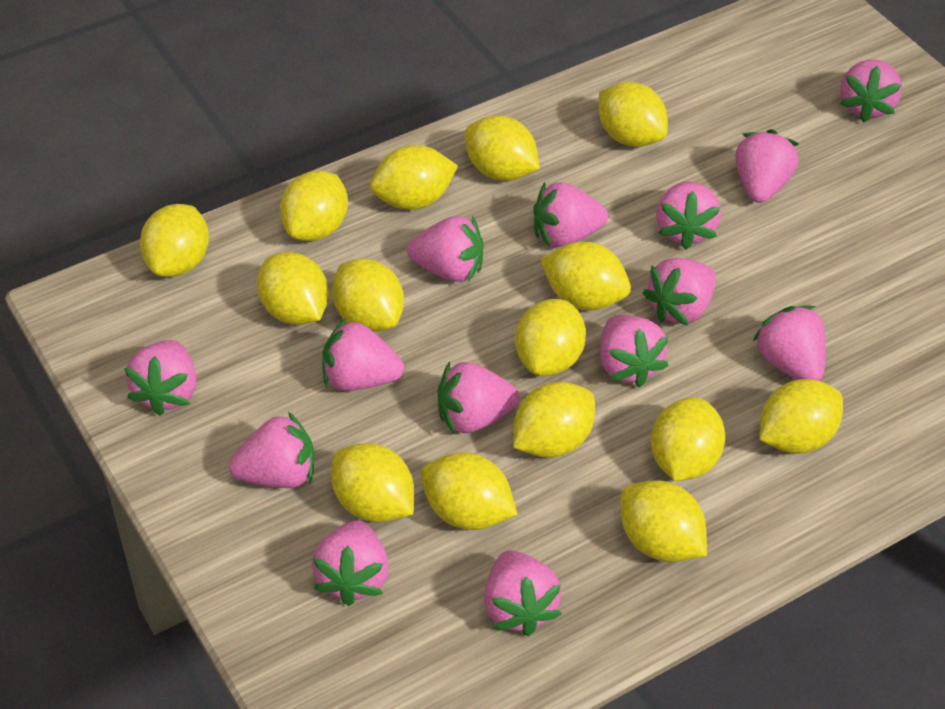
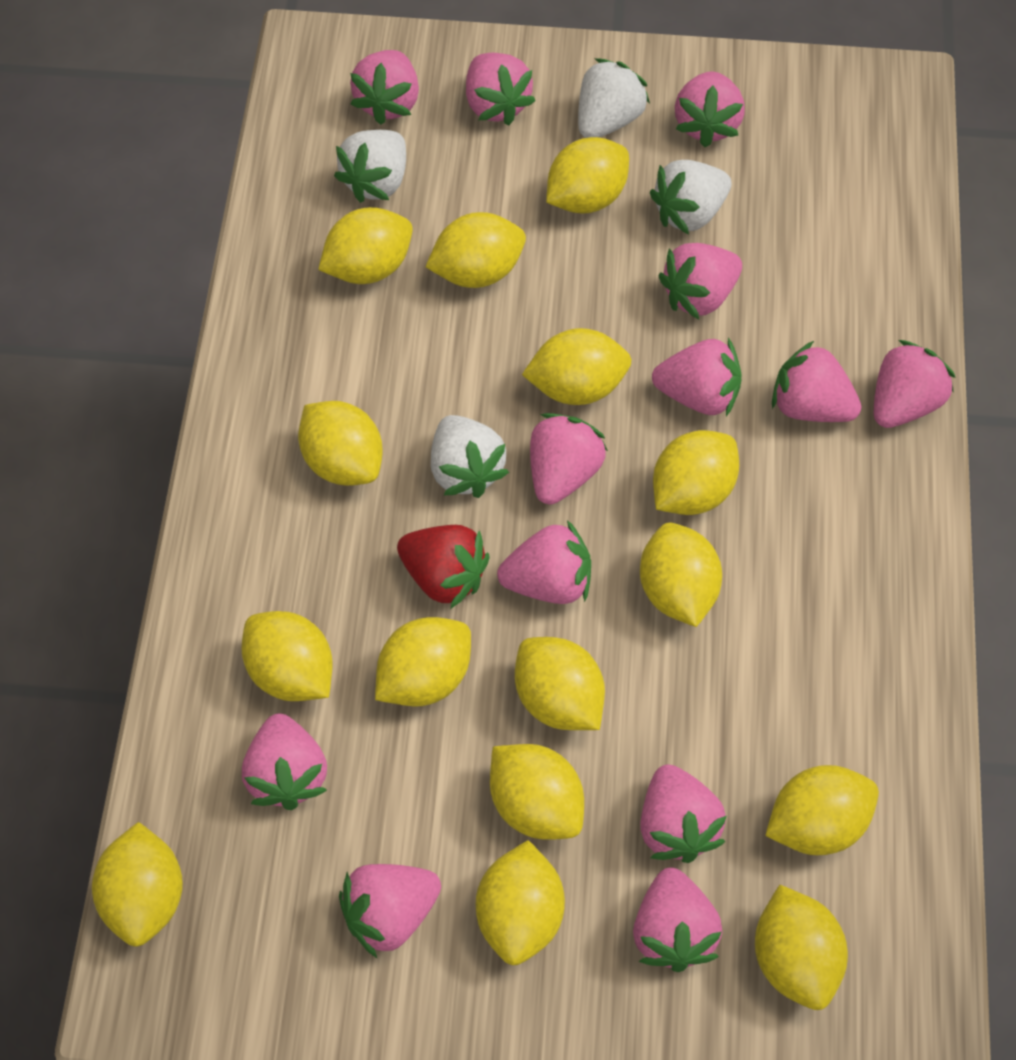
pink strawberry: [124,340,196,416] [229,412,314,488] [312,520,389,606] [322,319,404,391] [407,216,484,282] [437,361,520,434] [484,550,562,636] [533,182,608,247] [600,315,669,387] [643,258,716,326] [656,181,721,250] [735,129,799,203] [752,305,826,381] [840,59,902,122] = 14 -> [242,713,327,810] [339,864,441,959] [350,50,419,125] [466,53,536,125] [497,520,591,604] [530,413,608,505] [633,867,723,972] [640,764,726,863] [652,338,742,416] [658,243,742,319] [675,72,745,147] [772,341,861,422] [874,340,956,428] = 13
red strawberry: none = 0 -> [397,525,490,609] = 1
white strawberry: none = 0 -> [334,130,406,203] [431,415,509,498] [578,58,650,138] [650,160,731,234] = 4

